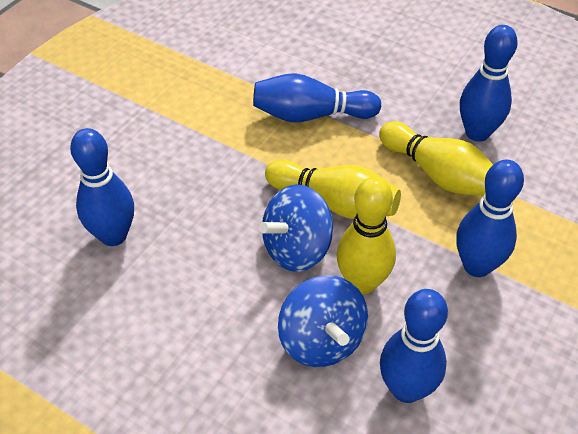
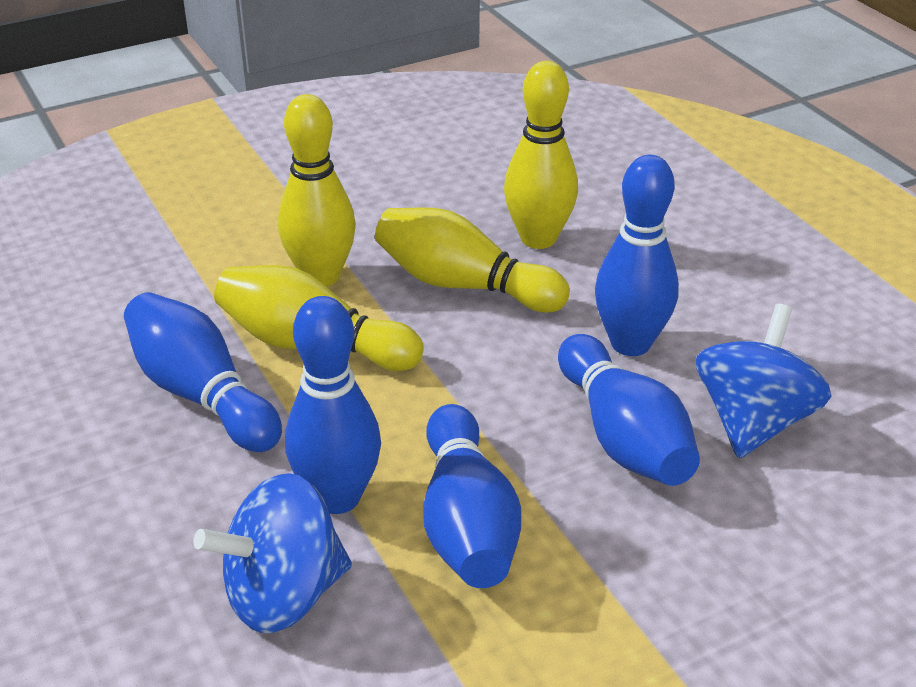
yellow bowling pin: [265,159,401,219] [336,177,396,294] [379,121,493,196] = 3 -> [214,265,424,371] [278,94,356,287] [375,207,570,313] [504,61,578,249] = 4

